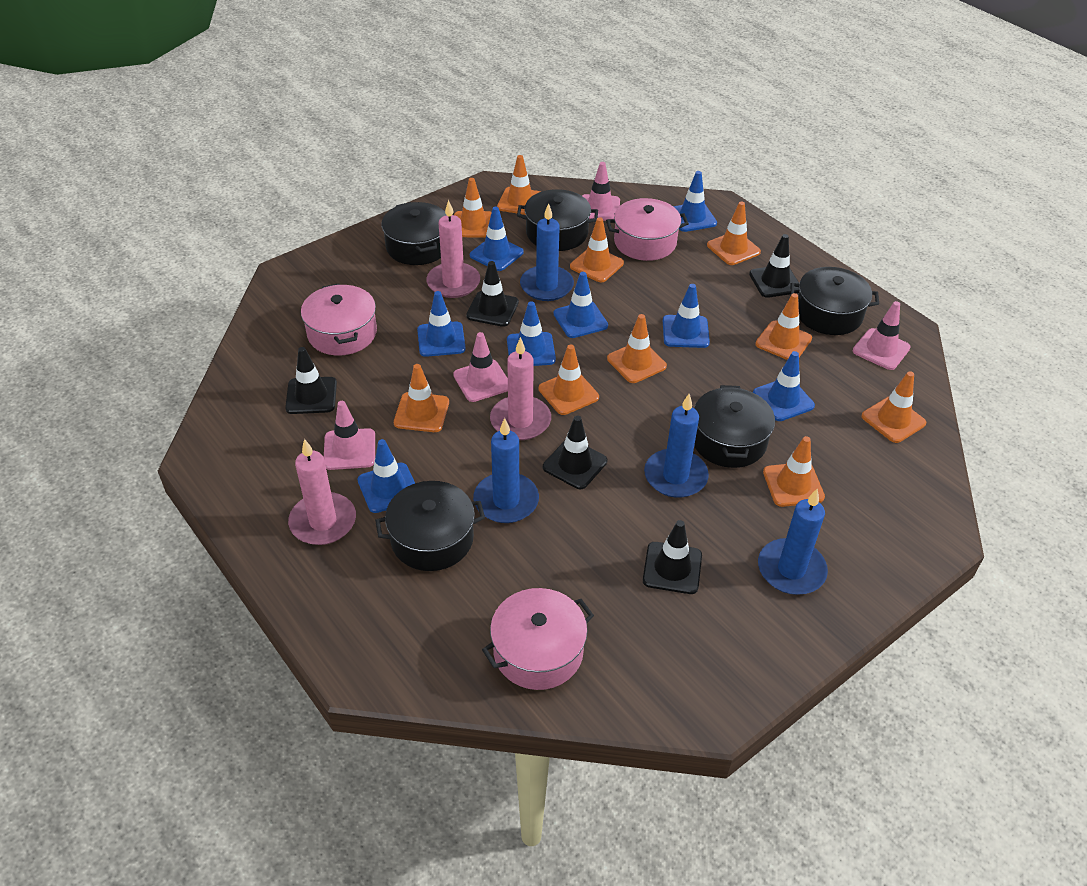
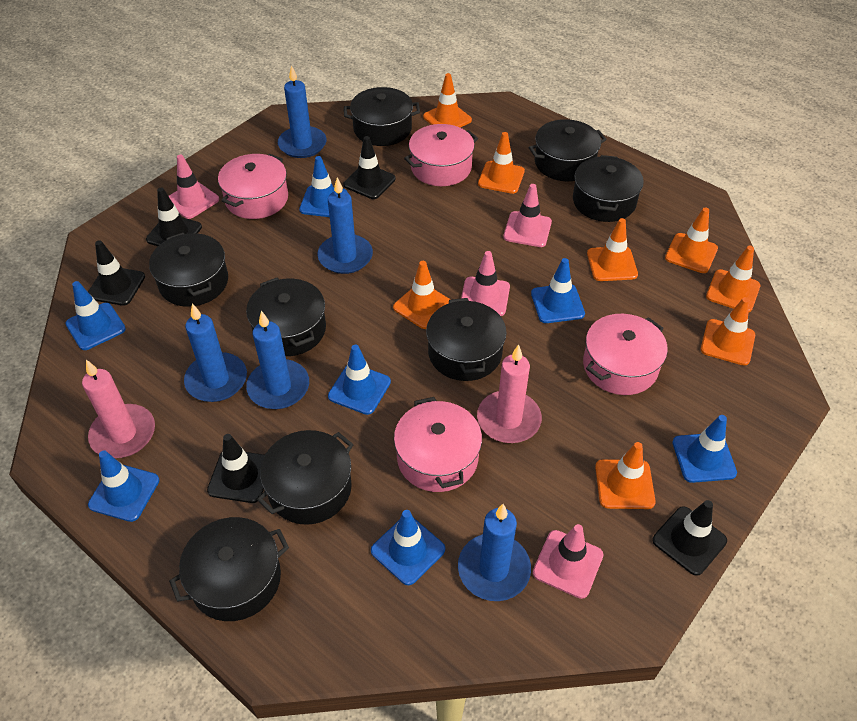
black pot: [375,481,485,571] [382,202,446,265] [517,189,598,251] [694,385,775,468] [791,267,879,335] = 5 -> [149,233,228,307] [169,517,289,621] [246,278,326,356] [257,430,354,525] [344,87,420,146] [426,298,506,381] [529,119,607,181] [573,155,644,222] = 8
blue candle: [473,418,539,523] [520,203,574,301] [644,394,709,498] [758,489,828,595] = 4 -> [184,303,247,402] [246,311,309,409] [278,65,326,158] [317,177,373,274] [458,504,531,601] = 5
blue traffic cone: [358,439,415,513] [417,291,466,357] [470,206,524,271] [507,301,556,366] [553,272,608,338] [663,284,710,348] [673,171,717,232] [753,351,815,421] = 8 -> [65,281,126,350] [88,451,159,522] [299,156,348,217] [328,345,391,415] [371,510,445,585] [531,258,585,323] [673,415,737,483] = 7
orange traffic cone: [394,364,449,432] [454,178,492,238] [497,155,540,215] [539,344,599,415] [570,217,624,282] [607,314,667,383] [707,202,761,265] [755,293,812,360] [763,436,825,507] [861,371,926,443] = 10 -> [393,261,451,329] [423,73,472,127] [478,132,525,194] [587,218,638,281] [595,442,656,509] [665,208,718,273] [701,297,755,366] [706,246,760,312] = 8
pink candle: [288,439,356,545] [426,200,480,298] [490,337,551,440] = 3 -> [82,360,155,458] [477,344,542,443] = 2
pink pot: [301,283,377,355] [482,588,594,690] [606,198,689,261] = 3 -> [218,154,288,219] [394,397,482,492] [404,124,478,186] [583,314,668,395] = 4

